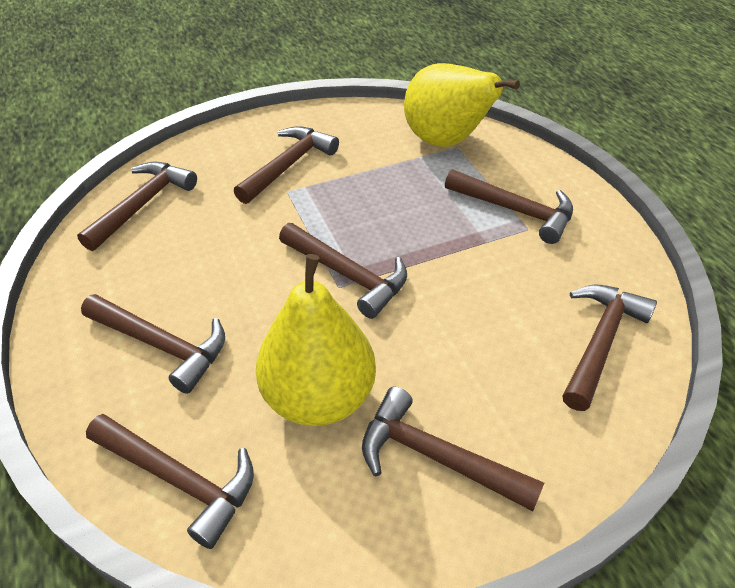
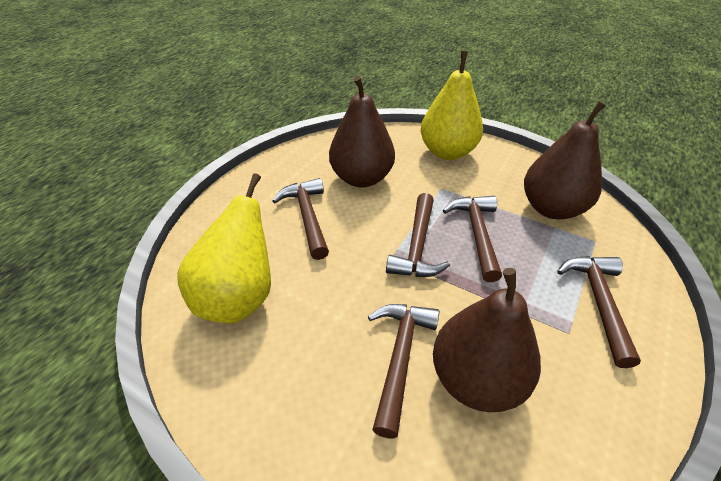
brown hammer: [77,162,197,251] [81,294,225,394] [86,414,254,549] [234,126,339,204] [279,223,407,319] [362,386,544,511] [445,169,573,244] [562,285,657,411] = 8 -> [272,178,329,260] [368,304,440,438] [386,193,450,277] [443,196,502,282] [557,256,641,368] = 5
brown pear: none = 0 -> [329,76,395,188] [433,268,541,412] [524,101,606,219] = 3

